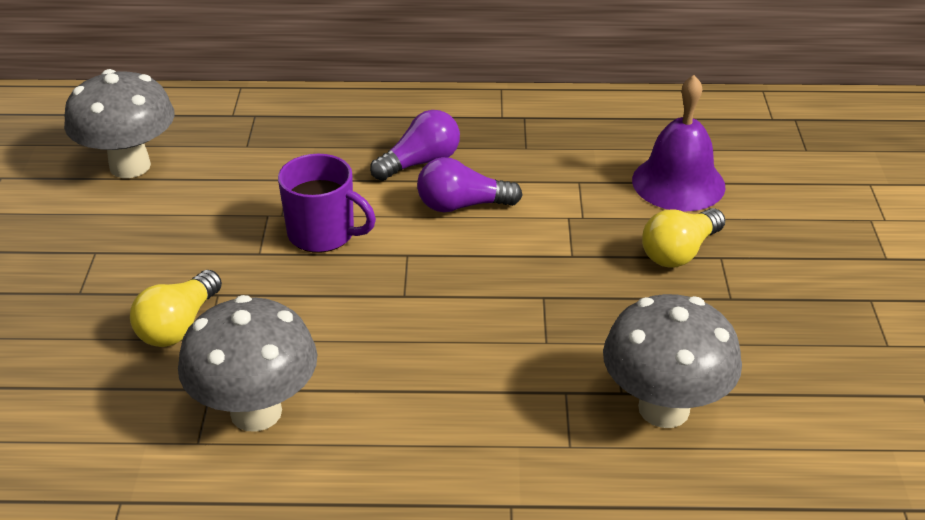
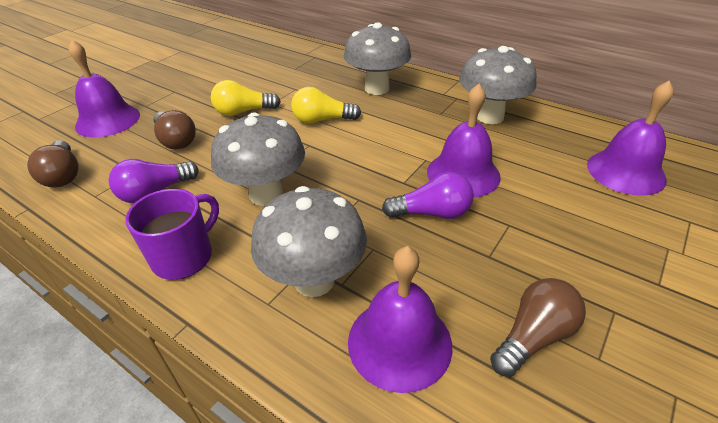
brown light bulb: none = 0 -> [27,140,79,187] [153,110,196,149] [490,278,586,377] = 3
grey mushroom: [64,69,175,178] [178,295,317,432] [603,294,742,428] = 3 -> [211,112,305,206] [251,186,367,297] [344,22,411,95] [459,46,537,124] = 4
purple bell: [632,75,726,212] = 1 -> [68,40,140,137] [348,246,452,393] [427,84,501,197] [587,80,674,196] = 4

